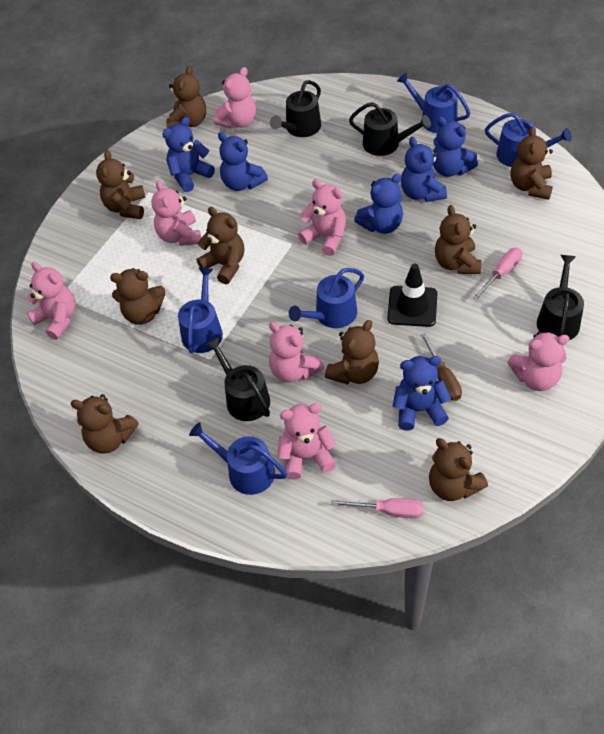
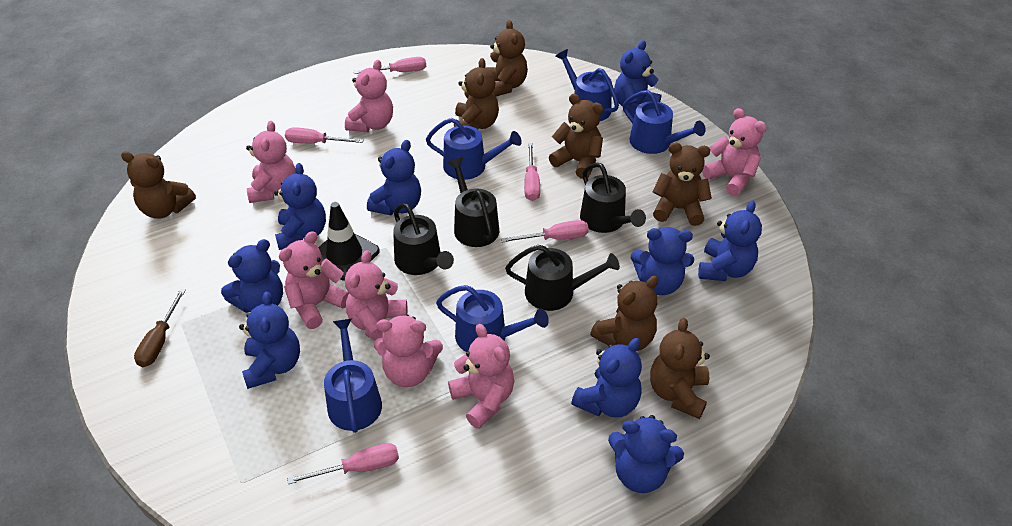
blue teddy bear: [162,117,215,192] [218,132,268,191] [354,173,403,234] [393,356,451,431] [401,137,447,202] [433,117,478,177] = 6 -> [221,239,283,313] [239,292,300,389] [274,163,326,250] [367,140,421,215] [571,338,642,418] [608,415,684,493] [614,40,661,118] [631,227,694,295] [698,201,762,281] = 9
brown teddy bear: [70,394,139,454] [96,150,146,219] [110,268,165,325] [166,66,206,128] [197,207,244,284] [325,320,379,385] [429,438,488,501] [435,205,481,274] [511,126,553,200] = 9 -> [121,151,196,219] [454,58,499,129] [485,20,528,97] [549,94,604,179] [590,276,659,351] [650,318,710,419] [652,142,712,226] = 7
pink screwdriver: [331,498,423,518] [473,248,522,300] = 2 -> [285,127,364,144] [287,443,399,484] [354,57,426,74] [501,220,589,243] [524,143,540,201] = 5

